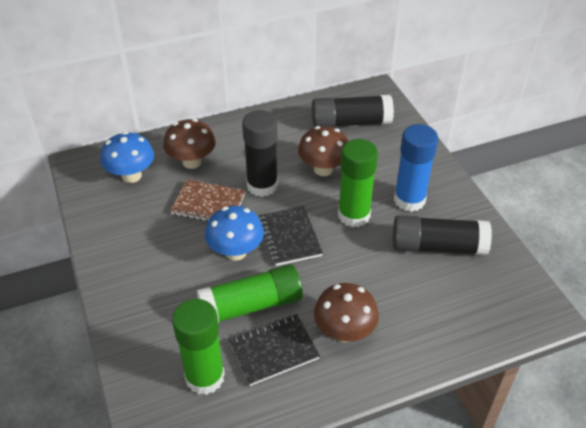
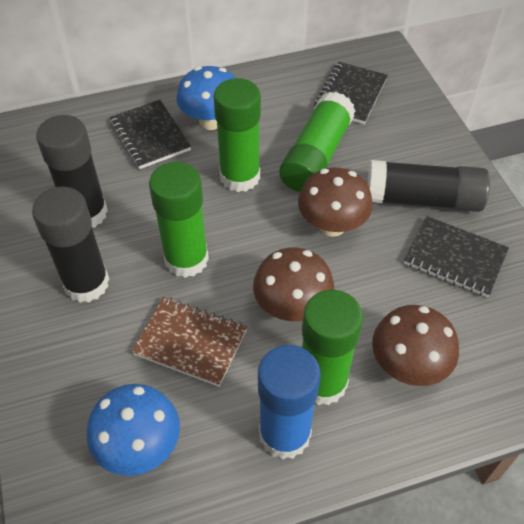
black notebook: [229,314,320,386] [259,206,323,266] = 2 -> [110,100,191,169] [314,62,388,124] [404,216,509,297] = 3
green glue stick: [172,299,225,395] [197,264,303,323] [338,139,378,227] = 3 -> [149,162,209,278] [213,78,261,192] [279,92,356,192] [302,290,363,405] = 4

